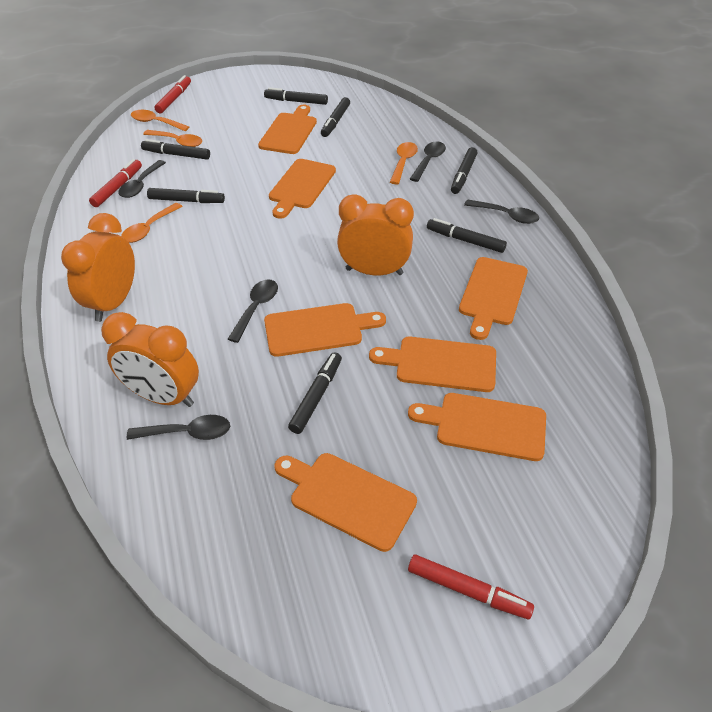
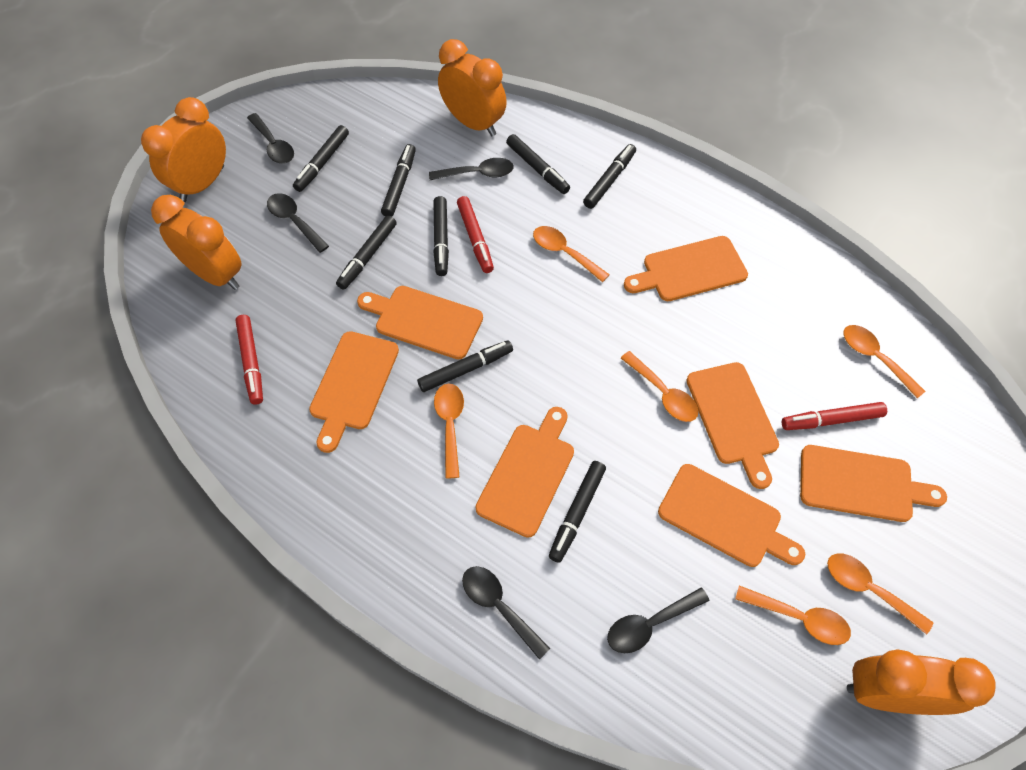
black marker: [141,139,210,160] [147,188,225,203] [264,87,328,105] [288,352,342,434] [321,97,350,137] [427,218,507,253] [451,147,477,194] = 7 -> [293,125,349,192] [336,215,397,290] [381,144,416,217] [417,340,513,392] [433,196,449,276] [506,134,570,194] [549,461,606,563] [583,144,636,209] = 8
orange clock: [61,213,135,322] [101,312,199,407] [337,194,414,276] = 3 -> [141,97,226,202] [151,195,242,290] [438,39,507,136] [847,649,996,715] = 4
orange spoon: [121,203,183,243] [131,110,189,131] [143,130,202,147] [390,142,418,184] = 4 -> [434,384,464,478] [533,226,610,282] [621,351,698,422] [735,585,851,645] [827,553,933,634] [843,325,925,398] = 6

